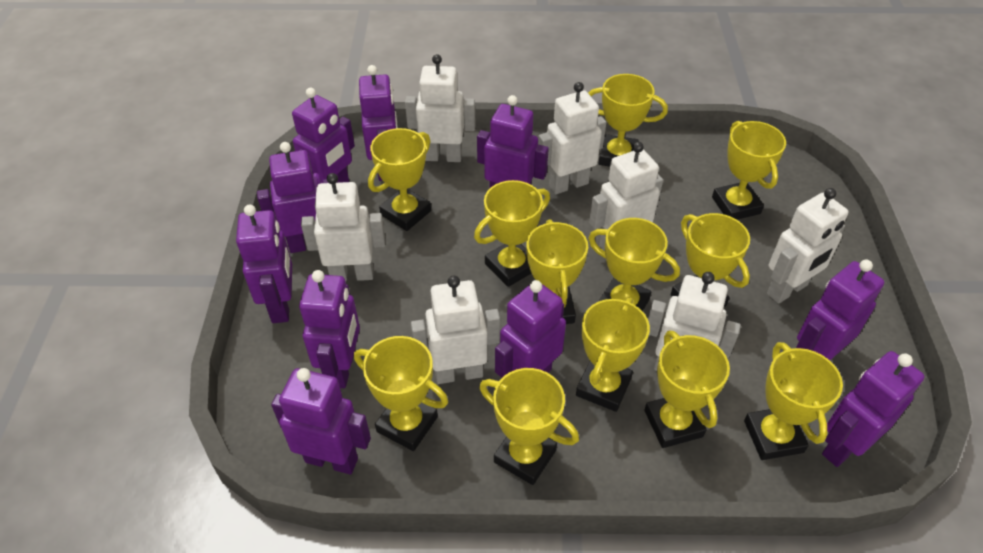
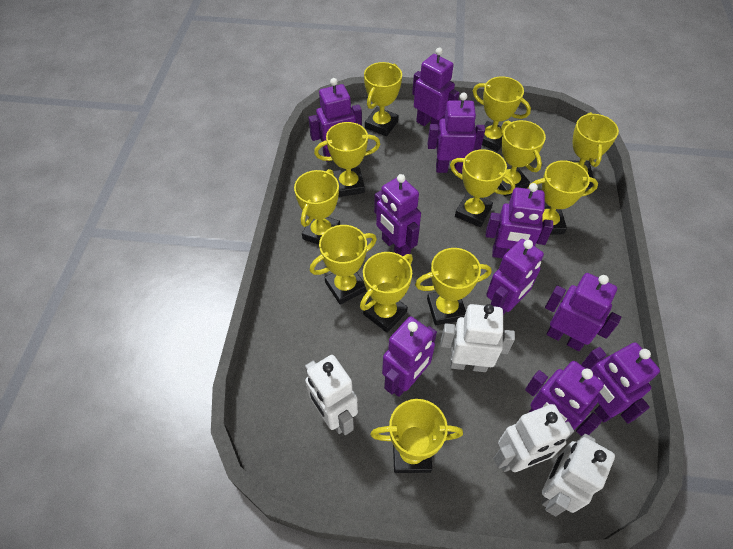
white robot: [301,173,385,281] [405,54,476,162] [411,276,500,384] [538,82,606,194] [589,142,663,251] [648,272,741,371] [767,188,848,304] = 7 -> [305,355,358,435] [440,304,515,372] [493,404,574,472] [541,434,615,516] = 4

